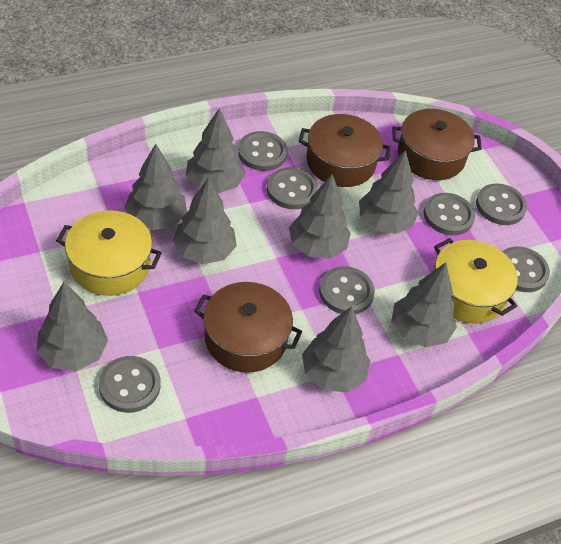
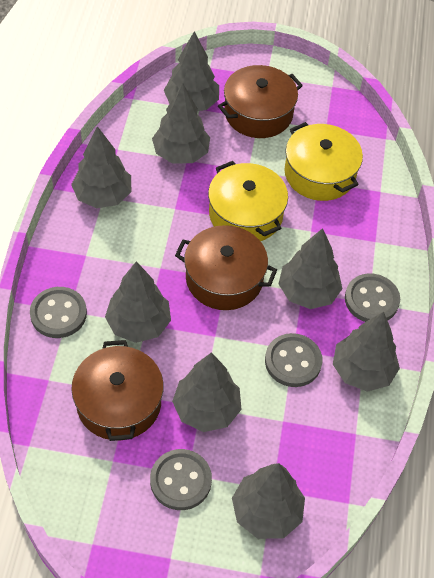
grey button: [99,356,160,413] [238,131,288,171] [267,167,318,209] [319,266,375,314] [424,193,475,235] [476,183,527,225] [503,246,550,292] = 7 -> [30,287,87,338] [150,449,212,510] [265,333,322,387] [345,273,400,322] = 4

